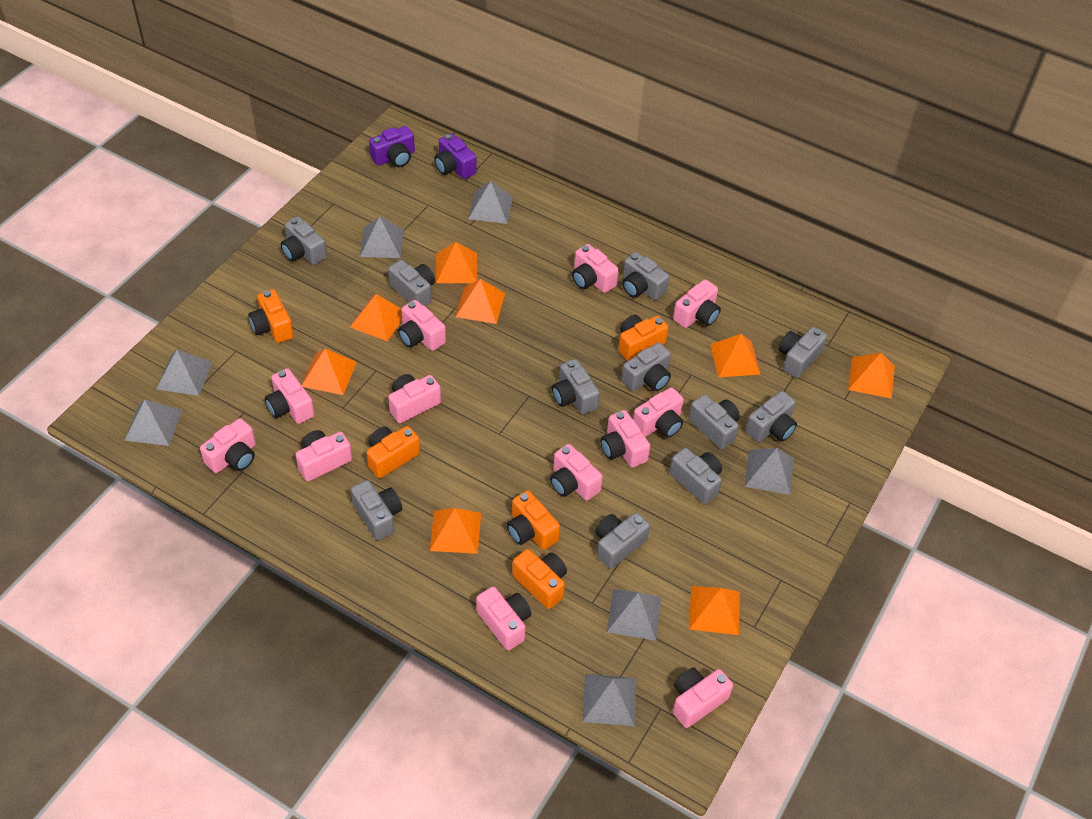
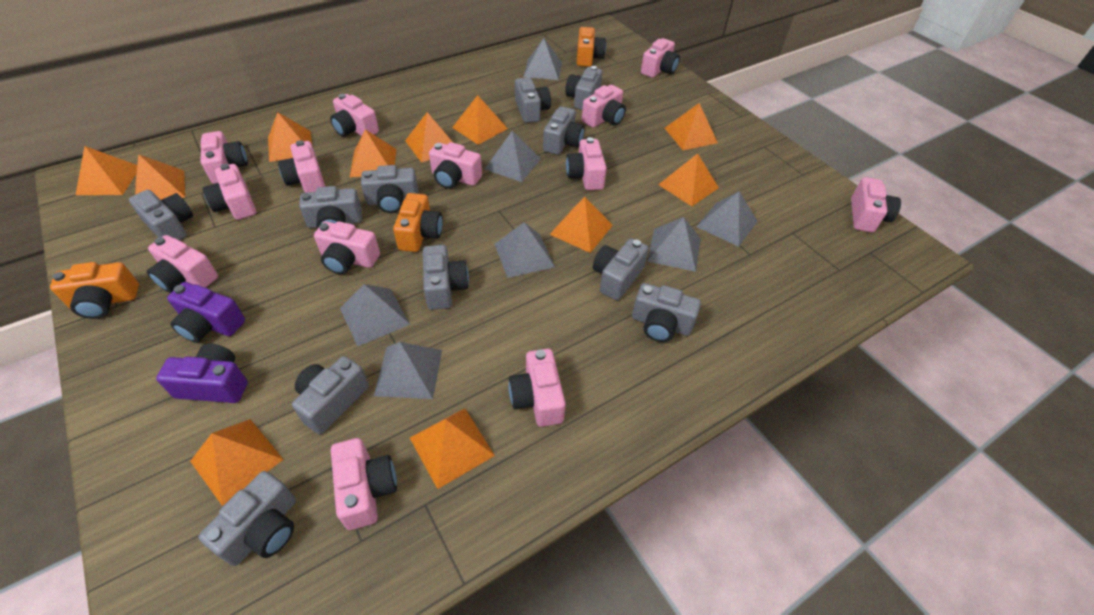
orange camera: [249,289,294,343] [366,426,420,478] [507,490,560,550] [512,549,567,609] [618,315,668,361] = 5 -> [50,262,139,319] [393,193,443,252] [577,27,606,67] = 3
orange pyramid: [302,348,357,395] [350,294,402,341] [430,508,481,554] [436,242,477,283] [456,279,505,324] [689,586,740,635] [710,334,761,377] [848,353,895,399] = 8 -> [76,146,137,195] [135,154,185,200] [190,419,284,506] [268,112,312,162] [350,129,396,177] [405,112,453,163] [410,408,495,489] [452,95,508,145] [549,197,613,253] [658,153,719,206] [665,103,718,150] = 11
pink camera: [200,418,256,473] [265,368,315,424] [295,430,352,481] [388,374,441,423] [398,300,446,351] [476,587,531,650] [550,444,603,501] [572,244,619,293] [600,410,650,468] [633,387,684,438] [673,279,721,328] [673,667,733,728] = 12 -> [147,235,218,292] [200,131,248,184] [202,164,256,220] [278,140,325,193] [314,221,380,274] [330,94,379,137] [331,438,397,530] [429,142,482,189] [508,348,566,427] [566,137,607,190] [582,85,626,128] [641,38,680,78] [851,177,901,233] = 13

